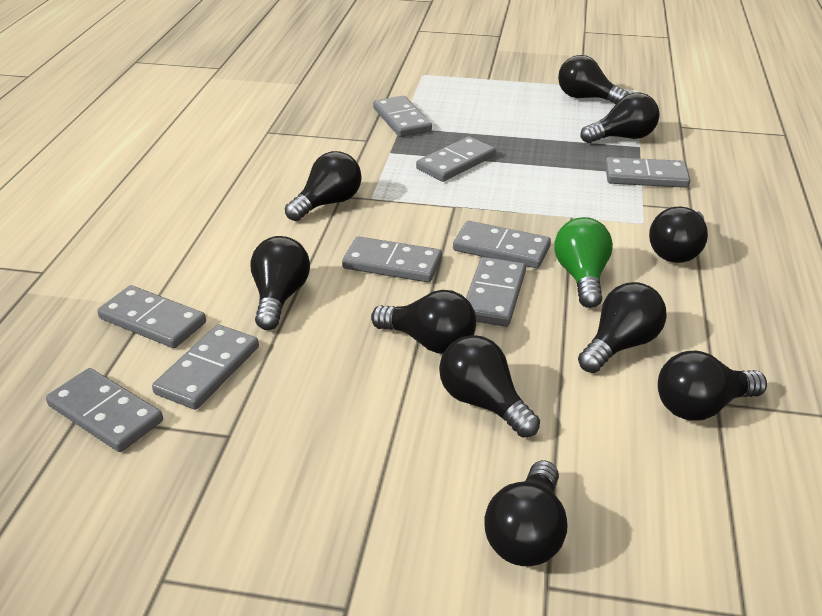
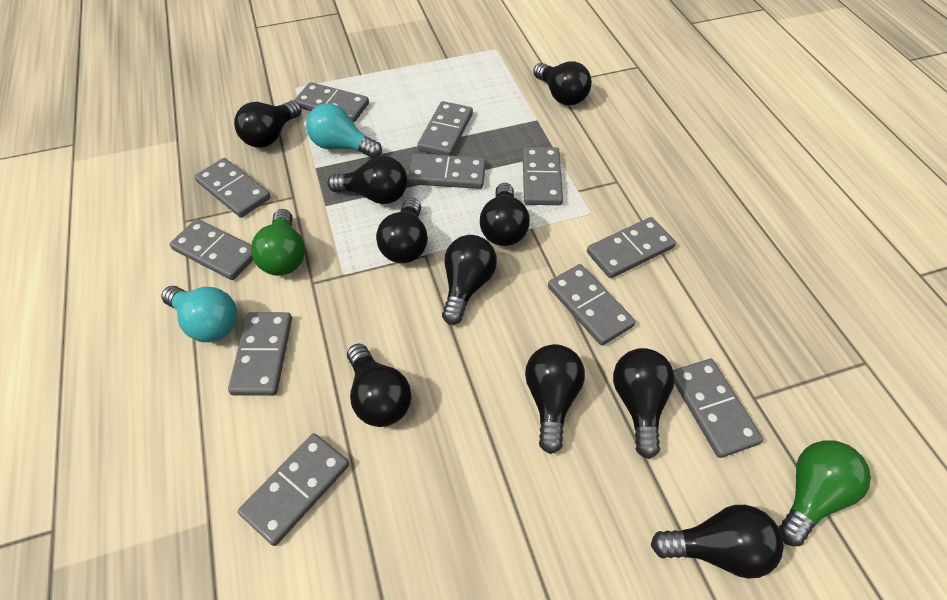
green light bulb: [554,217,613,308] = 1 -> [251,209,305,276] [778,440,871,546] = 2
grey domino: [46,368,163,452] [97,285,206,348] [152,324,259,410] [342,236,442,282] [373,96,432,137] [416,136,496,182] [453,221,551,268] [466,257,526,327] [605,157,691,188] = 9 -> [170,219,253,280] [194,158,271,218] [228,312,292,396] [238,433,349,546] [294,82,369,123] [408,153,486,189] [417,101,473,156] [523,147,563,205] [548,264,635,346] [587,217,676,278] [673,359,763,458] = 11
turquoise light bulb: none = 0 -> [162,286,237,342] [306,103,382,158] = 2

